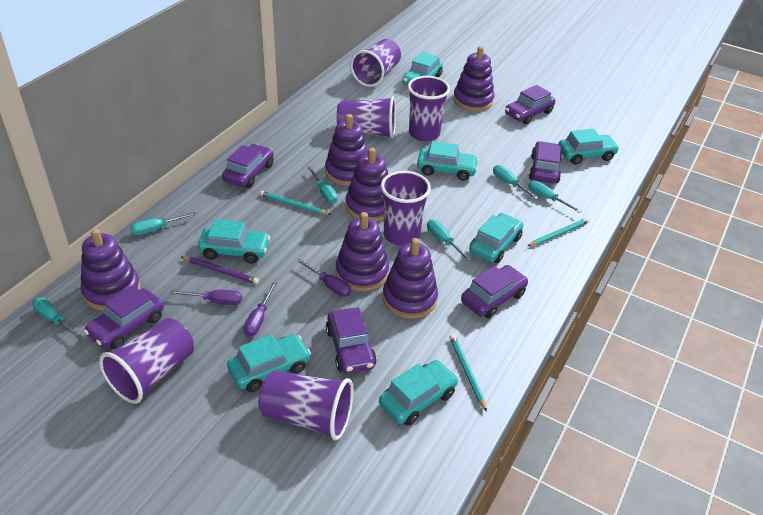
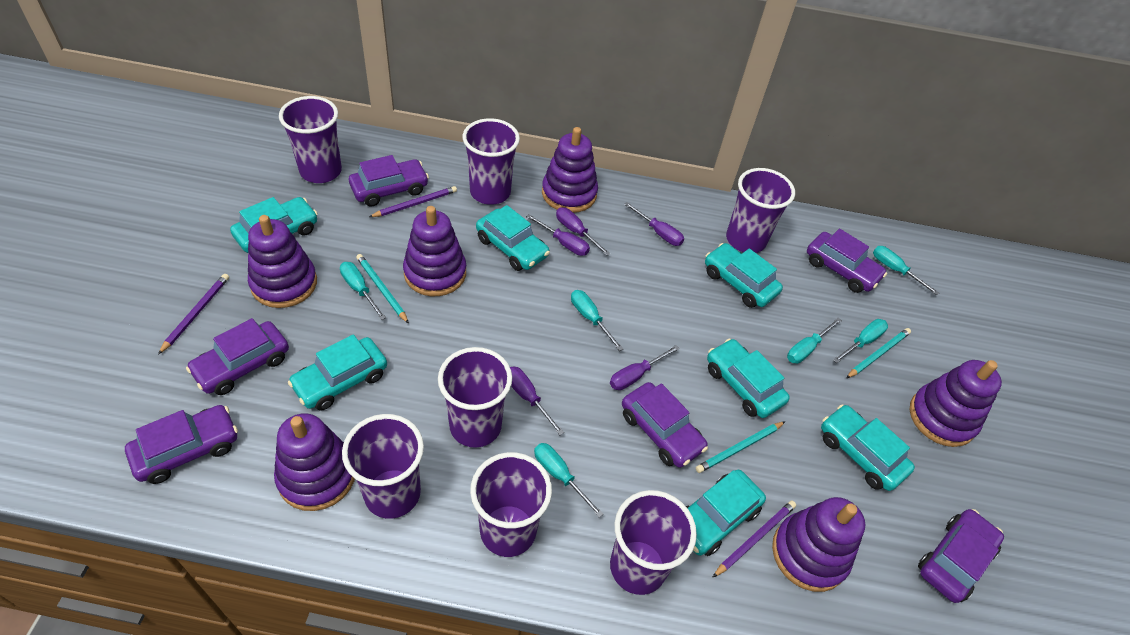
purple cup: [99,318,194,404] [258,370,353,440] [337,96,396,138] [350,39,401,87] [381,171,431,246] [408,76,450,142] = 6 -> [279,96,342,183] [342,414,424,519] [438,347,512,448] [462,118,520,205] [470,452,552,557] [610,490,697,595] [726,168,795,253] = 7
purple pencil: [182,256,259,284] = 1 -> [158,274,229,354] [369,186,457,217] [712,500,796,578] = 3
purple screwdriver: [170,290,242,305] [243,282,277,337] [297,259,352,297] = 3 -> [510,366,564,435] [526,214,590,256] [556,207,610,256] [610,345,680,390] [624,202,684,246] = 5

